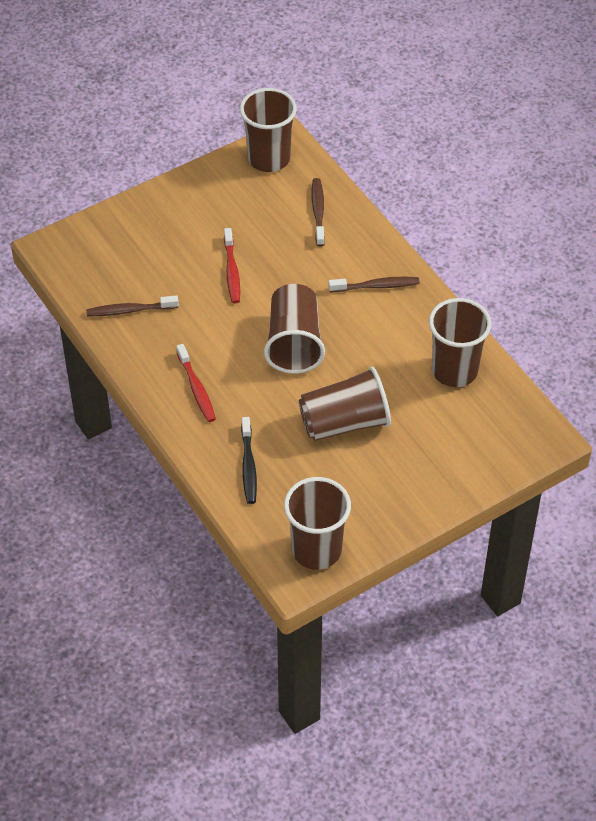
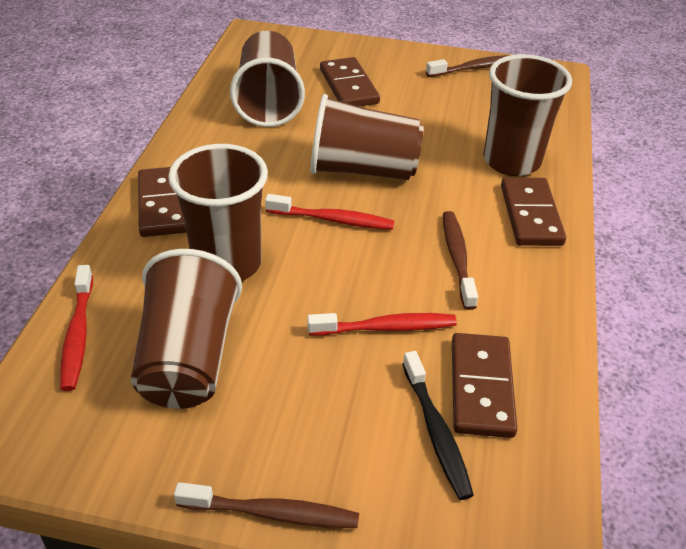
brown domino: none = 0 -> [138,167,186,237] [320,57,380,107] [452,333,518,438] [501,177,566,246] = 4
red toothbrush: [176,344,216,422] [224,228,240,303] = 2 -> [60,265,93,391] [265,194,394,230] [307,313,457,336] = 3

